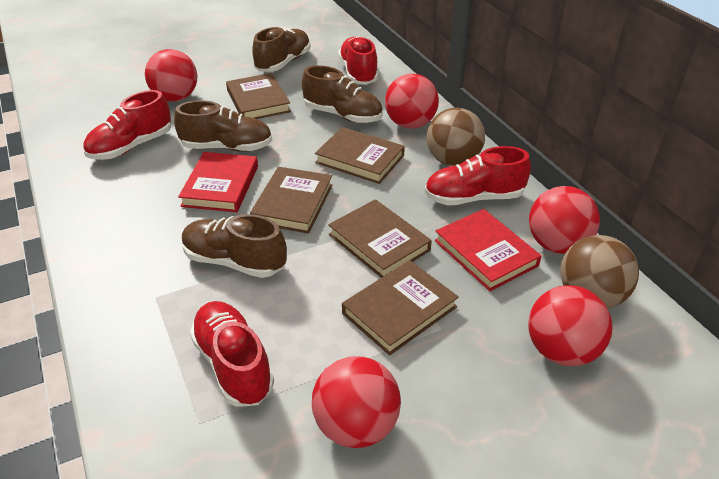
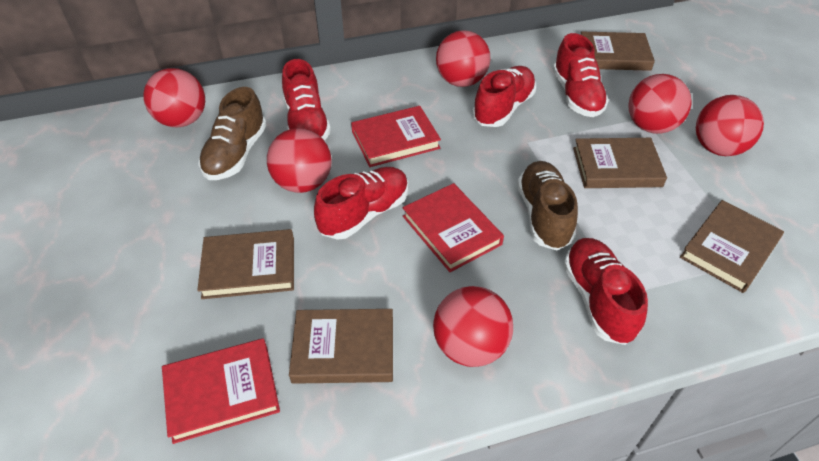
brown ball: [427,108,485,166] [560,235,639,308] = 2 -> none = 0
brown shoe: [174,100,272,152] [182,214,287,278] [252,27,311,72] [302,65,383,123] = 4 -> [199,87,267,180] [517,161,578,250] = 2
red ball: [145,49,197,102] [312,356,401,448] [385,74,439,129] [528,285,613,366] [529,186,600,254] = 5 -> [143,68,205,127] [267,128,332,193] [433,286,513,367] [436,30,491,87] [628,74,692,134] [696,95,764,156] = 6
red book: [178,152,258,212] [435,209,541,291] = 2 -> [162,338,280,444] [351,106,441,167] [403,183,504,272] = 3
red shoe: [83,90,171,160] [190,301,274,407] [338,36,378,85] [424,146,531,205] = 4 -> [282,59,331,140] [314,167,408,240] [472,66,536,127] [553,33,609,117] [563,238,648,345] = 5

